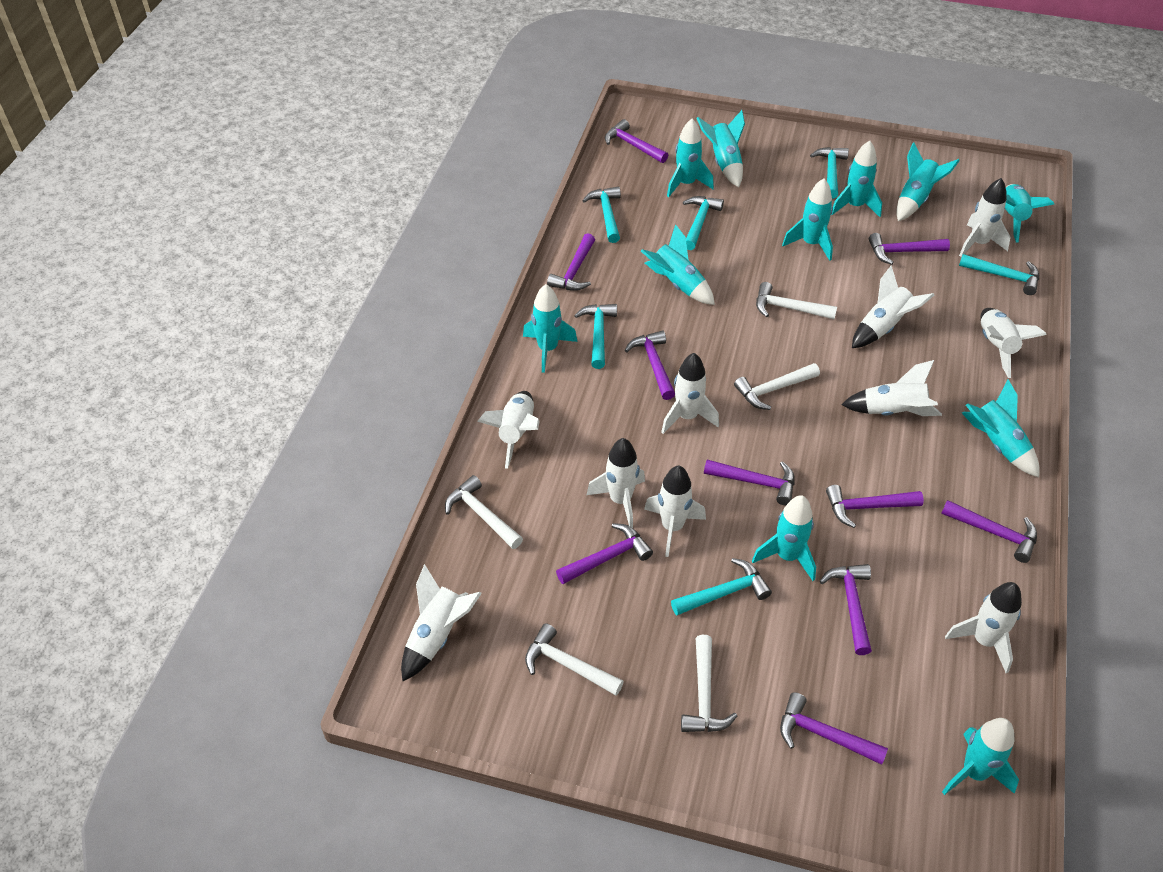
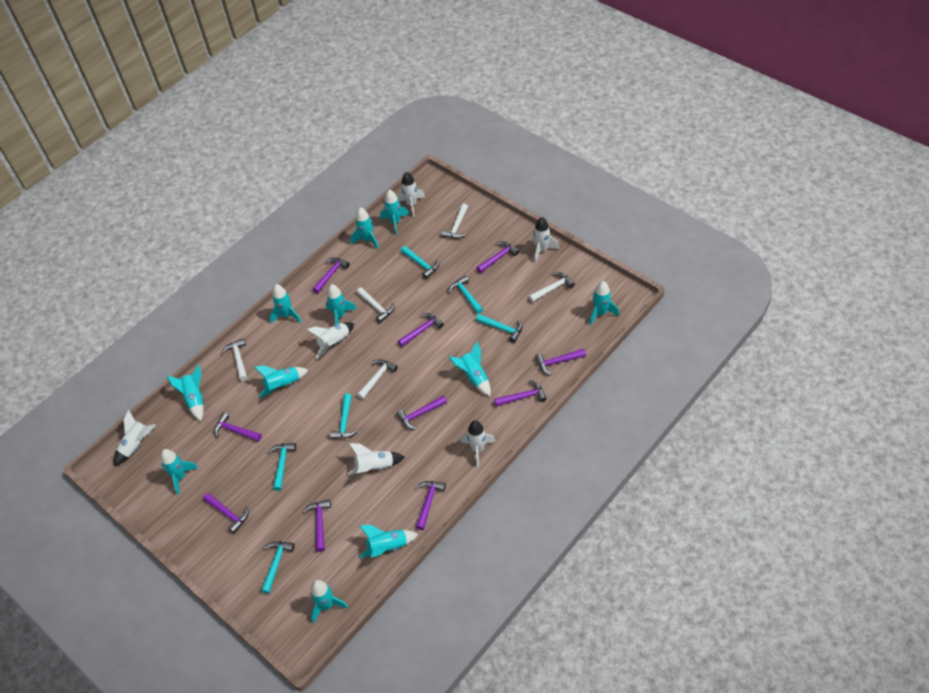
white rocket: [401,564,482,681] [477,391,540,469] [587,438,645,528] [644,466,706,557] [661,353,719,434] [841,360,942,416] [852,265,934,348] [945,582,1022,673] [959,178,1011,257] [981,308,1047,378] = 10 -> [114,410,156,467] [307,322,354,359] [348,443,405,475] [397,171,425,217] [461,420,496,467] [532,217,560,262] = 6

